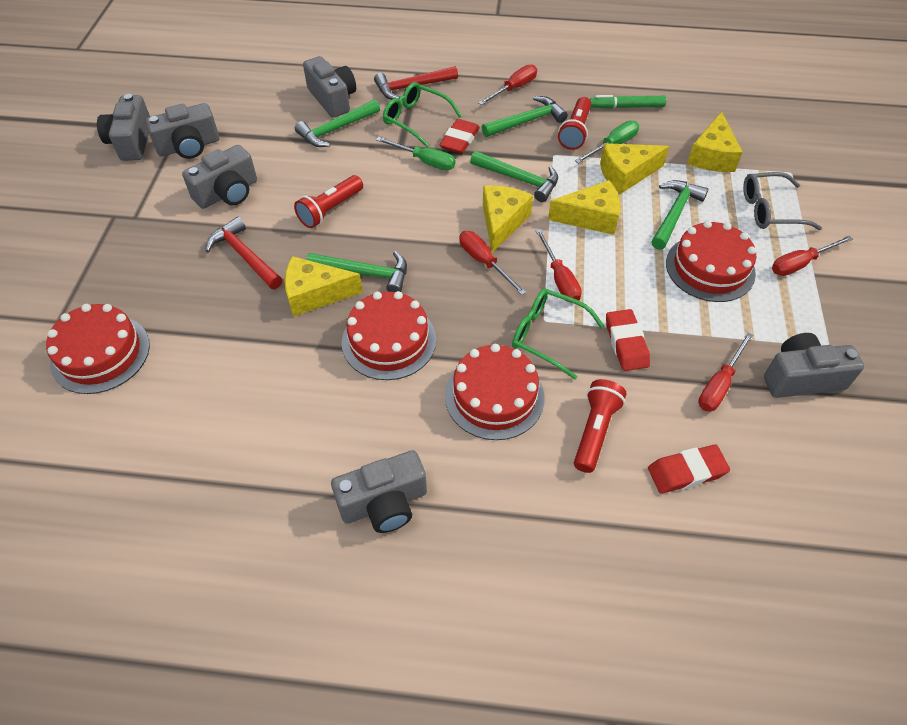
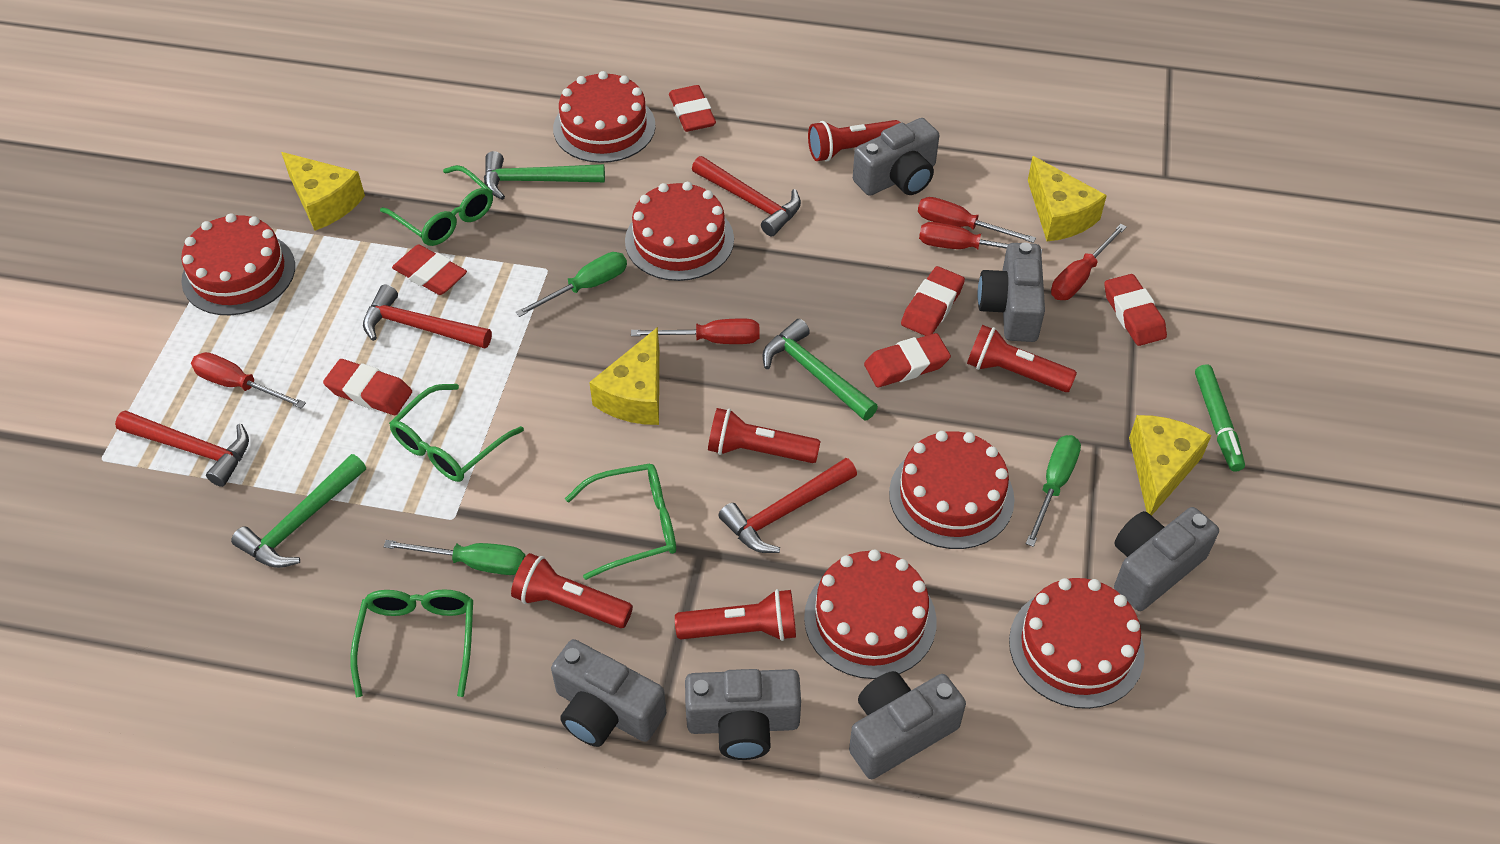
green glasses: [383,82,462,148] [512,289,605,379] = 2 -> [350,589,473,697] [380,165,493,246] [389,384,524,482] [565,463,676,580] = 4
green hammer: [295,99,380,147] [306,251,407,292] [470,151,558,202] [482,96,568,137] [651,180,708,250] = 5 -> [231,454,366,568] [484,151,605,200] [762,319,878,421] = 3
green screwdriver: [376,137,456,170] [575,121,639,164] = 2 -> [383,540,525,575] [516,252,627,317] [1026,435,1081,547] = 3
grey glasses: [743,172,822,230] = 1 -> none = 0
red cake: [46,304,150,394] [342,291,436,380] [445,344,545,440] [666,221,756,302] = 4 -> [181,213,295,315] [553,71,656,163] [625,182,734,281] [804,550,937,679] [889,431,1015,549] [1009,578,1145,709] = 6
red eraser: [439,119,480,154] [606,309,650,371] [648,445,730,494] = 3 -> [323,359,412,415] [392,245,467,295] [669,85,716,132] [864,333,951,387] [901,266,965,336] [1104,274,1167,346] = 6
red flashlight: [294,175,363,228] [558,97,591,150] [574,379,626,473] = 3 -> [511,553,633,628] [675,589,796,641] [708,408,820,463] [808,120,901,161] [967,325,1077,392] = 5
red hammer: [205,217,283,289] [374,66,458,100] = 2 -> [115,410,249,487] [363,284,492,348] [692,156,801,236] [718,458,857,553] = 4
yellow cheese: [285,256,363,317] [483,185,533,253] [548,180,620,235] [600,143,669,194] [687,112,743,172] = 5 -> [281,152,365,231] [589,327,659,425] [1028,156,1107,242] [1129,415,1212,516] = 4

